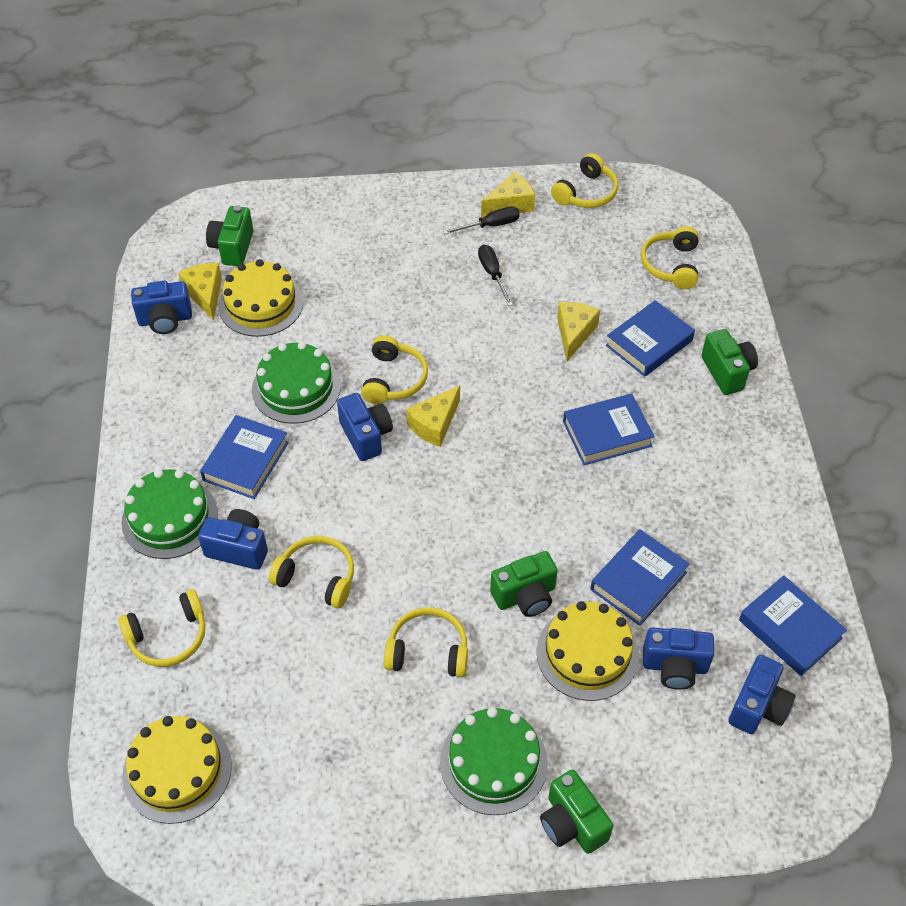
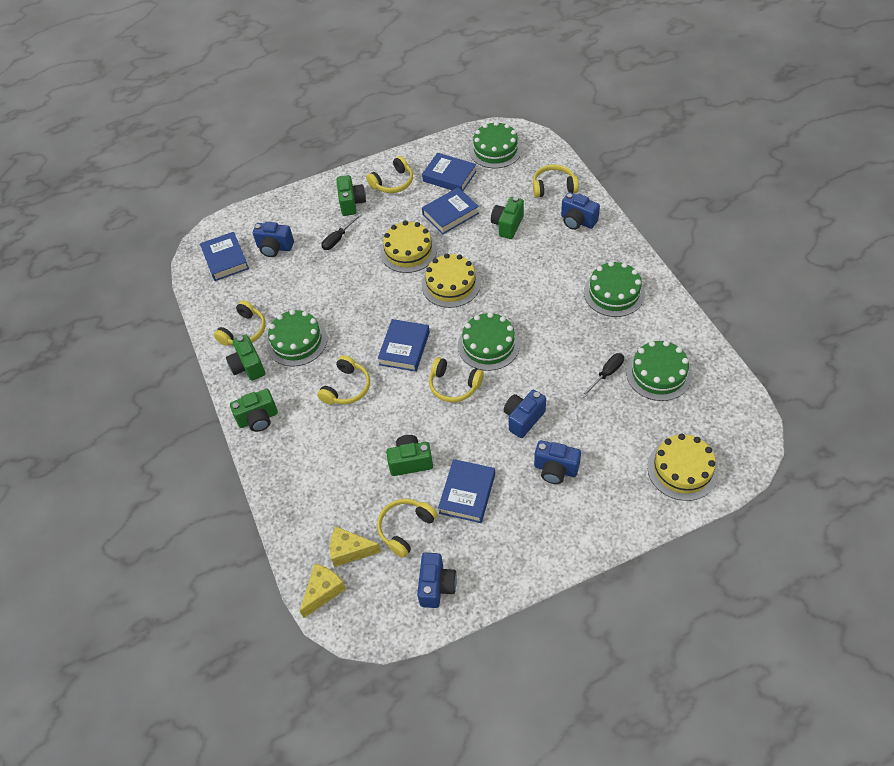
green cake: [121,469,218,559] [252,342,341,424] [440,707,548,815] = 3 -> [267,309,327,367] [458,312,520,371] [469,121,522,168] [584,261,645,317] [626,341,692,401] = 5
green camera: [206,205,254,266] [490,551,558,617] [540,769,613,854] [701,329,758,395] = 4 -> [226,335,265,381] [230,389,278,432] [336,175,366,216] [386,435,433,476] [491,197,524,239] = 5
yellow cheese: [178,263,222,321] [406,385,460,447] [481,171,535,217] [557,302,600,361] = 4 -> [300,564,346,618] [330,527,381,567] = 2

